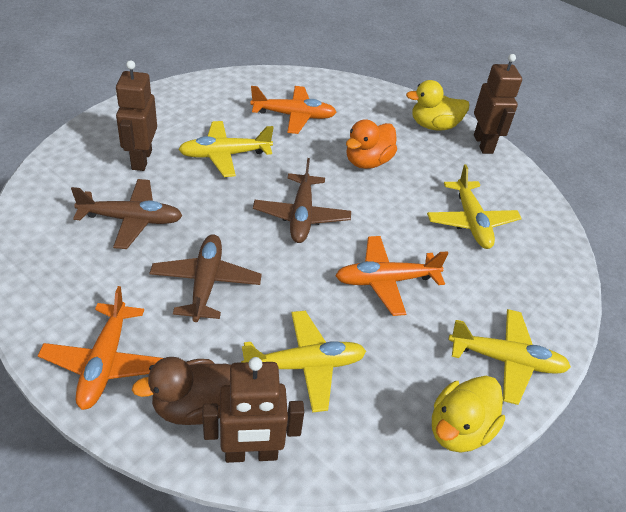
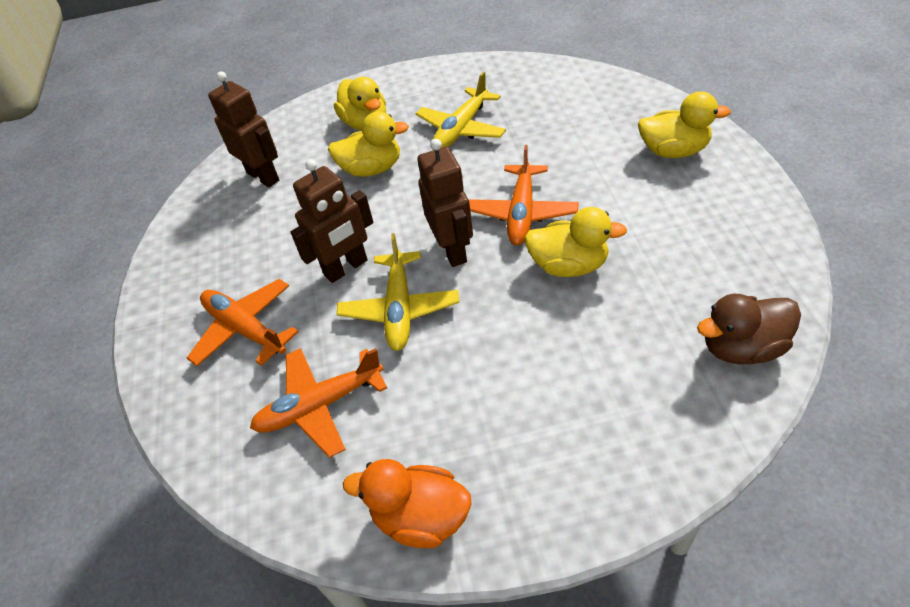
brown plane: [71,179,183,249] [150,234,262,322] [253,158,351,243] = 3 -> none = 0
yellow duck: [406,80,470,131] [432,376,505,453] = 2 -> [328,111,409,177] [334,77,386,131] [524,207,627,277] [638,91,731,158] = 4
yellow plane: [178,121,274,177] [241,311,366,413] [427,164,522,249] [448,309,571,405] = 4 -> [336,233,459,351] [416,72,506,148] = 2

